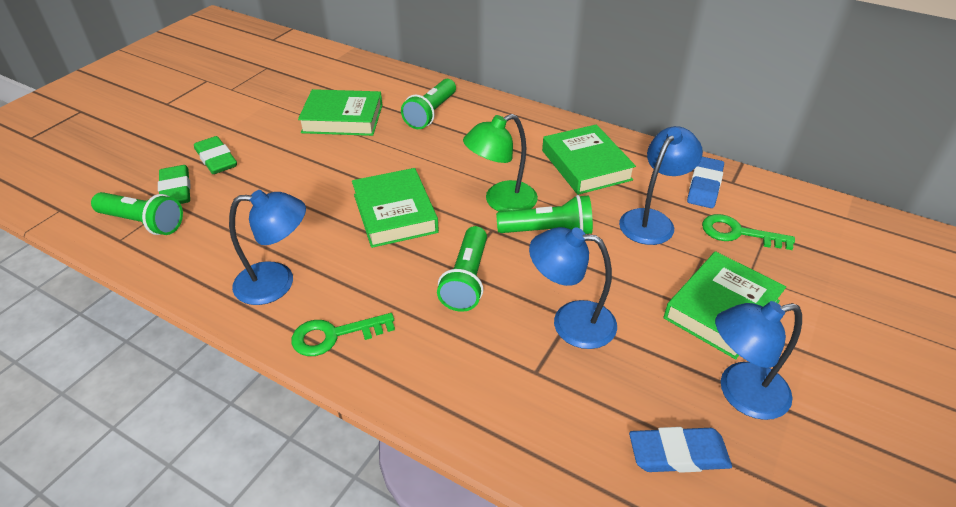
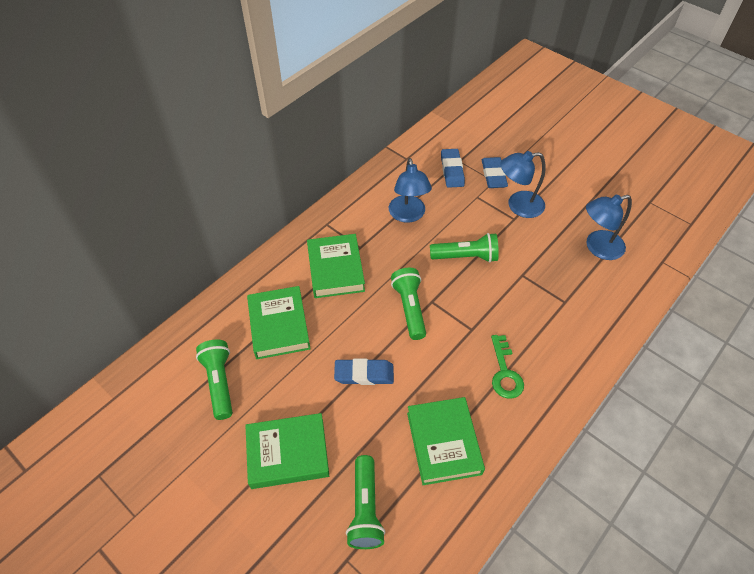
blue eraser: [629,427,732,473] [687,157,724,208] = 2 -> [334,359,394,385] [441,149,465,188] [482,157,508,188] = 3
blue lamp: [229,190,306,305] [529,227,617,349] [619,126,703,245] [715,301,802,420] = 4 -> [389,158,432,223] [500,151,546,218] [586,195,632,260] = 3
green eraser: [158,165,191,204] [194,136,237,174] = 2 -> none = 0
green key: [291,313,395,356] [702,214,795,250] = 2 -> [491,335,524,399] = 1
green lamp: [463,114,538,212] = 1 -> none = 0

